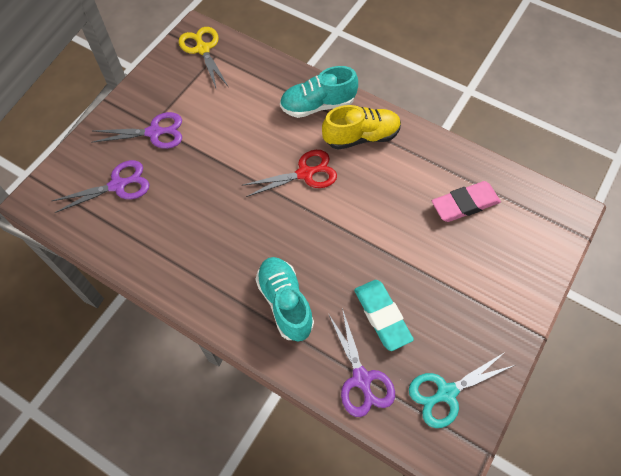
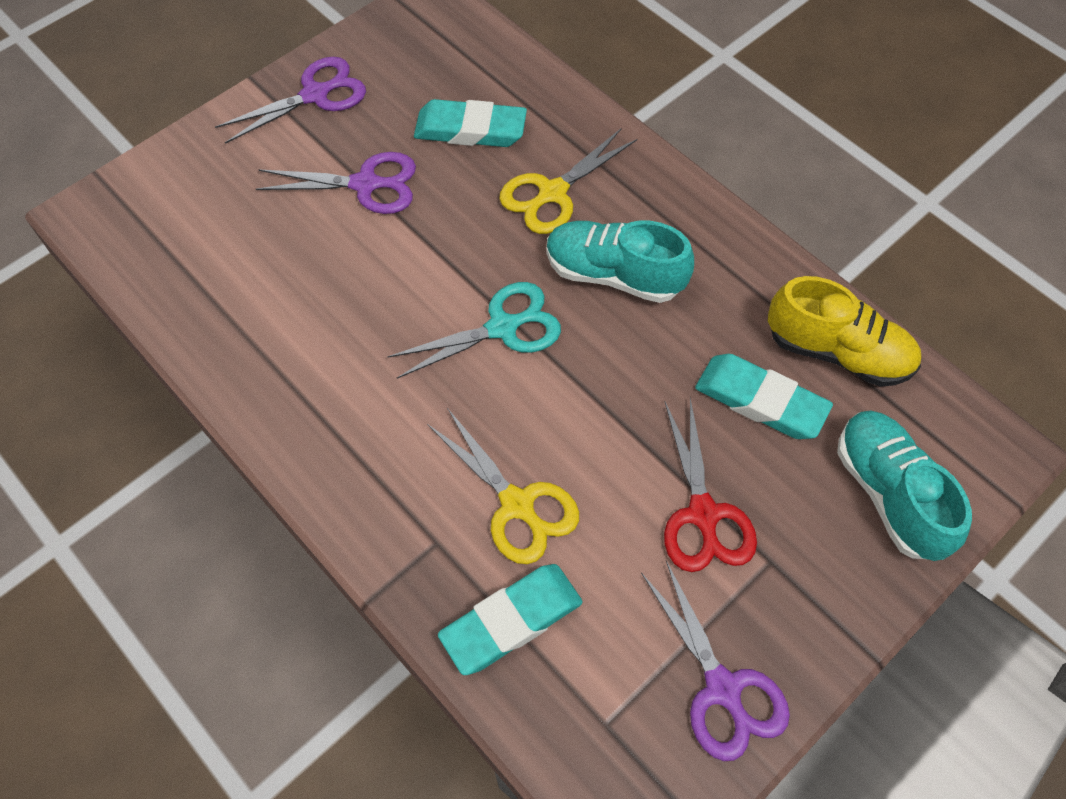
pink eraser: [432,181,501,222] = 1 -> none = 0
turquoise eraser: [354,280,414,351] = 1 -> [414,99,527,147] [438,564,583,675] [695,354,833,439] = 3
yellow scissors: [179,27,228,90] = 1 -> [427,408,579,564] [499,128,637,234] = 2

